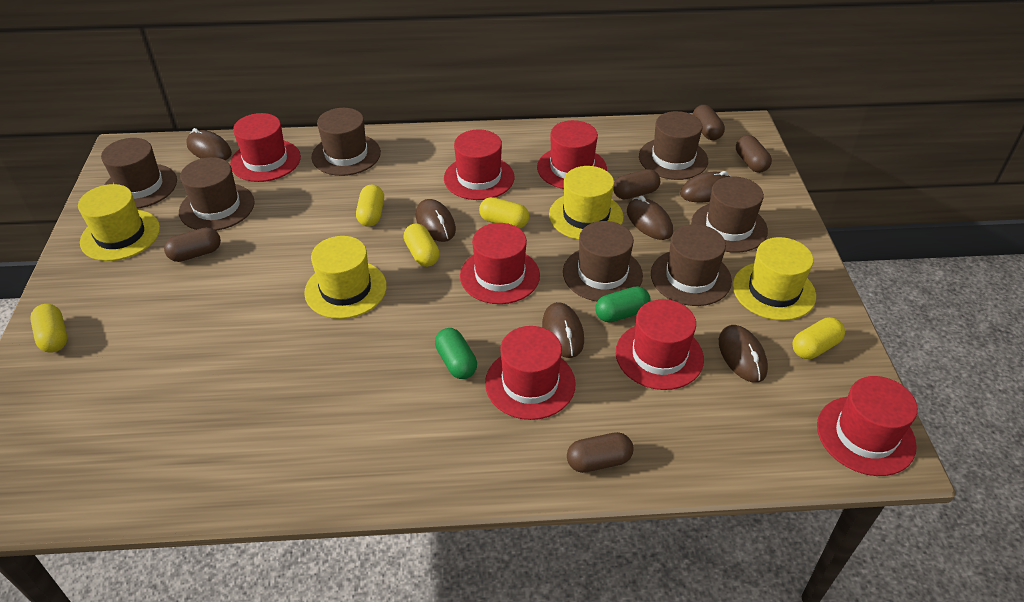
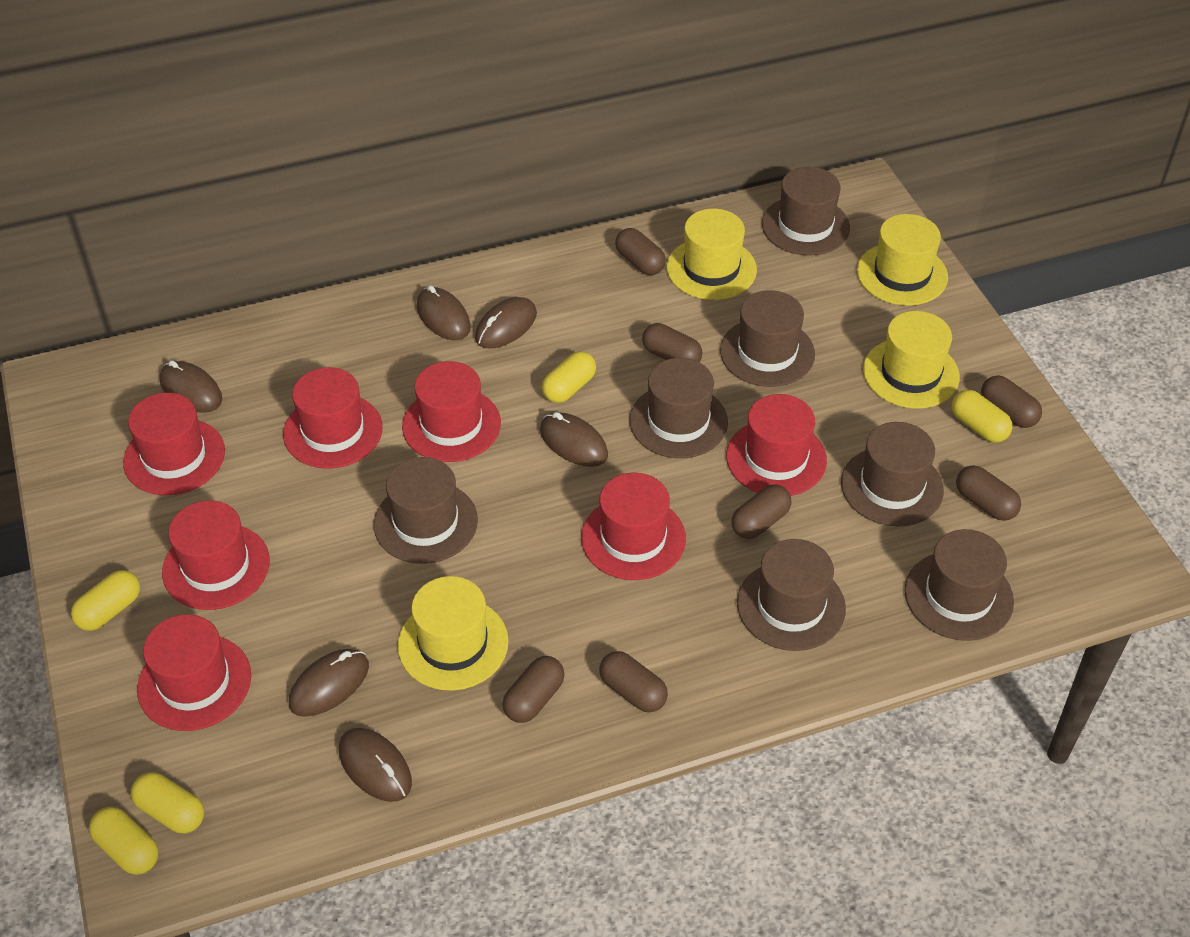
brown capsule: [164,227,221,262] [567,432,634,473] [613,169,660,199] [693,105,725,140] [736,135,772,173] = 5 -> [502,656,565,723] [599,651,668,712] [615,228,666,275] [642,323,702,362] [731,484,792,539] [956,465,1021,521] [981,375,1042,428] = 7
green capsule: [435,328,477,379] [596,286,651,322] = 2 -> none = 0

